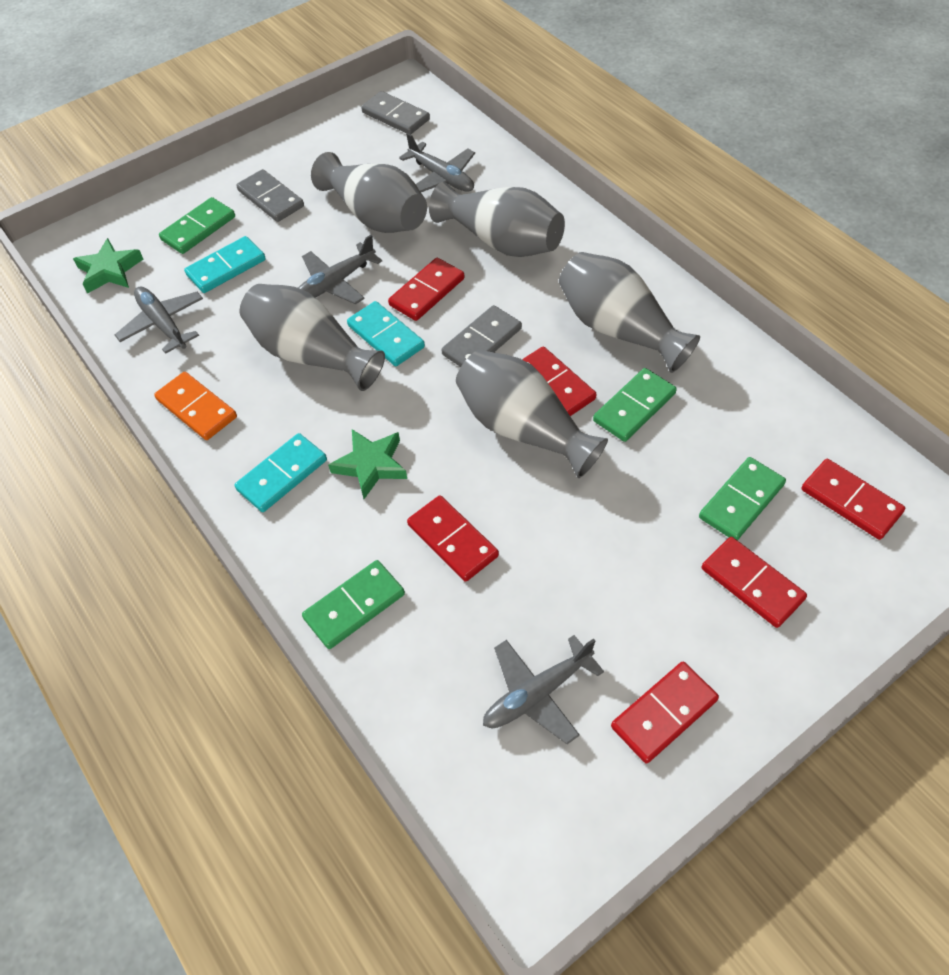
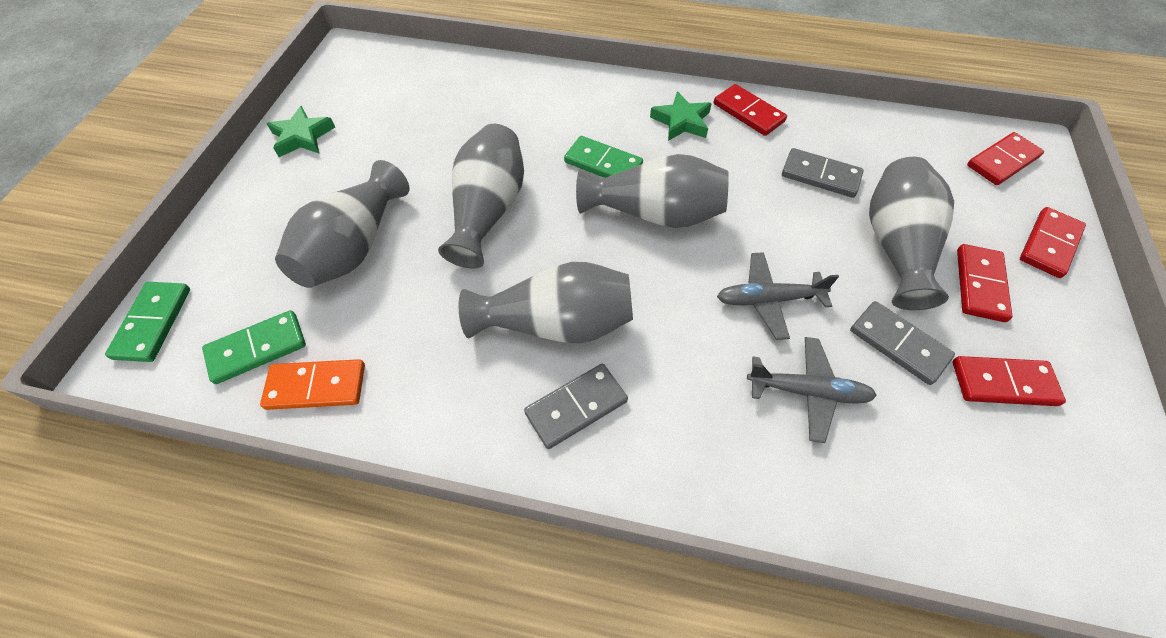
green domino: [159,197,235,254] [302,560,405,649] [593,368,677,442] [699,457,786,540] = 4 -> [105,282,190,362] [202,310,306,384] [564,136,643,178] = 3
grey plane: [115,287,203,354] [298,235,382,304] [399,133,475,192] [483,635,604,744] = 4 -> [717,252,839,340] [747,337,877,443] = 2
red domino: [388,258,465,321] [407,495,499,582] [522,347,597,416] [611,662,719,764] [702,537,807,628] [801,459,905,540] = 6 -> [714,84,787,136] [952,356,1066,406] [957,244,1012,322] [967,132,1044,185] [1020,207,1086,278] = 5
turquoise domino: [184,236,266,293] [235,433,327,512] [347,301,425,366] = 3 -> none = 0

